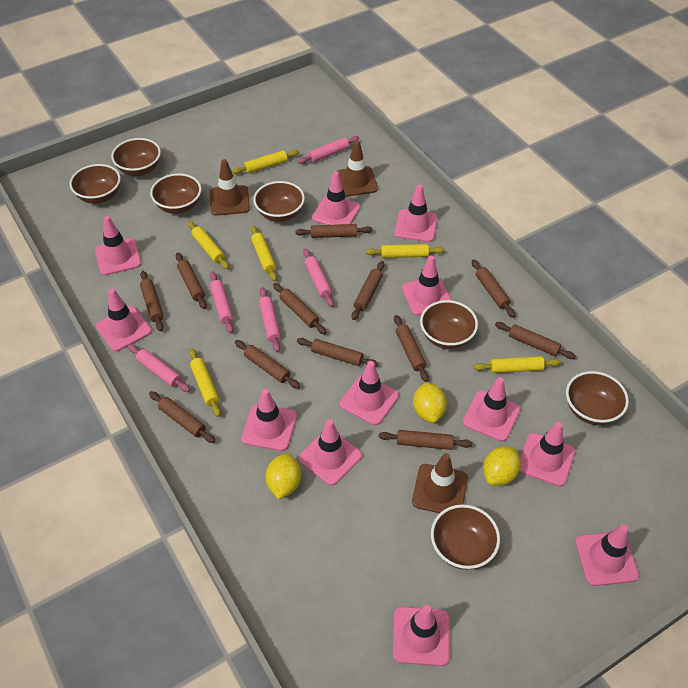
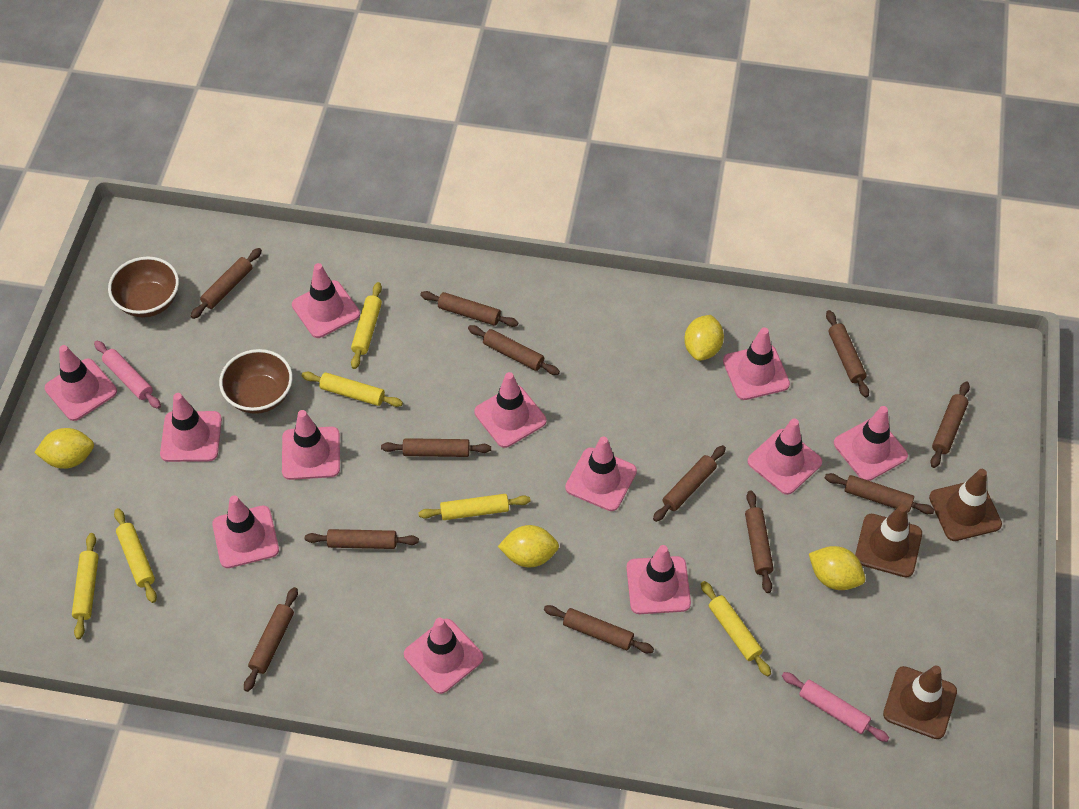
brown bowl: [69,164,121,204] [111,138,161,176] [150,174,202,214] [253,181,305,222] [420,300,478,349] [431,504,500,570] [566,371,629,425] = 7 -> [108,256,179,318] [219,349,293,414] = 2
pink rolling pin: [128,344,190,392] [210,272,233,333] [259,287,281,352] [298,136,359,164] [303,249,334,307] = 5 -> [94,341,161,409] [782,672,889,742] = 2
yellow lemon: [265,453,301,499] [413,382,447,423] [483,446,521,486] = 3 -> [34,428,94,469] [498,525,559,568] [684,315,724,361] [809,546,865,590] = 4

